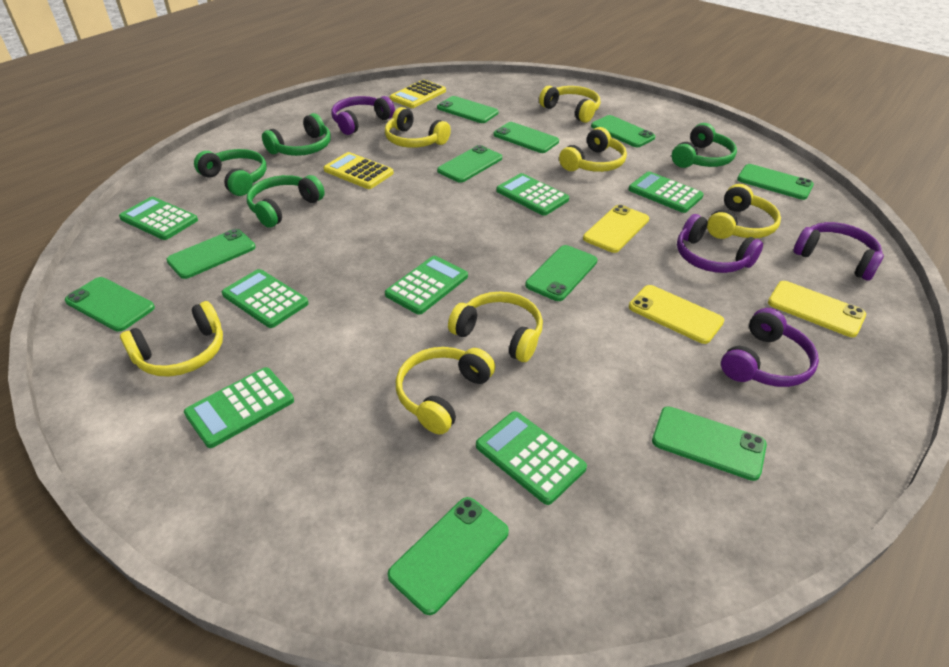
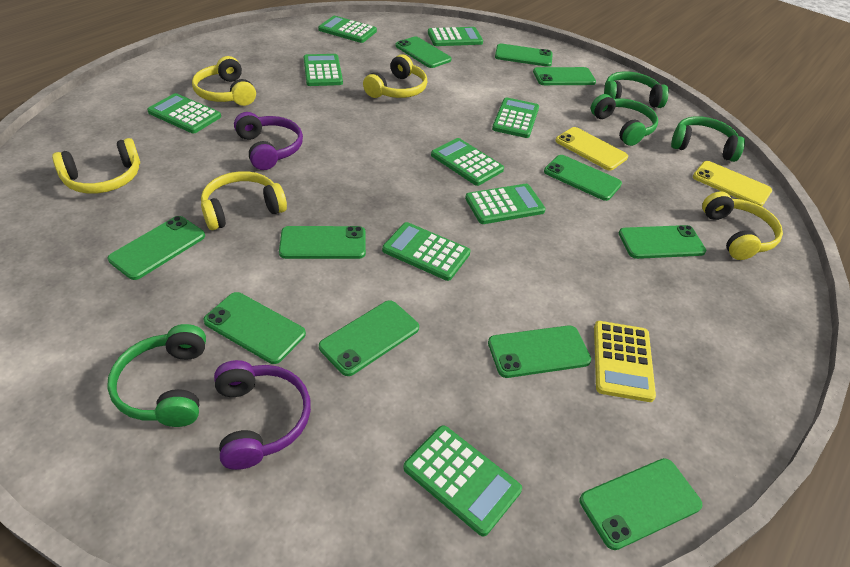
green calculator: [119,197,198,240] [184,367,294,448] [222,269,309,328] [385,256,468,315] [476,411,587,505] [496,173,569,216] [628,172,704,213] = 7 -> [147,93,221,133] [303,54,343,86] [318,16,377,43] [382,222,471,281] [403,425,522,536] [428,27,483,46] [431,138,504,186] [465,184,546,224] [492,97,539,138] = 9
green phone: [65,277,155,332] [166,229,256,279] [388,497,509,615] [437,96,498,123] [437,145,502,183] [493,122,559,153] [525,245,598,301] [591,115,655,147] [652,406,767,481] [737,164,814,200] = 10 -> [108,216,205,280] [203,292,306,364] [279,226,366,259] [319,300,419,376] [395,36,452,68] [488,326,591,378] [495,43,553,67] [533,67,596,85] [544,155,622,201] [580,458,703,550] [619,225,706,259] = 11
purple headphones: [331,96,395,135] [677,214,763,273] [721,308,819,387] [793,222,884,281] = 4 -> [214,360,311,470] [234,112,303,170] = 2
yellow calculator: [323,152,394,189] [390,80,446,108] = 2 -> [594,321,656,402] = 1
yellow headphones: [120,301,223,377] [385,107,451,148] [396,347,495,434] [448,292,543,362] [539,86,600,123] [559,127,627,172] [707,184,781,239] = 7 -> [52,138,140,194] [192,56,256,106] [201,171,287,230] [363,54,427,98] [702,191,783,260] = 5
yellow phone: [583,205,649,253] [629,285,724,344] [768,281,866,337] = 3 -> [555,127,628,170] [693,161,772,207] = 2

